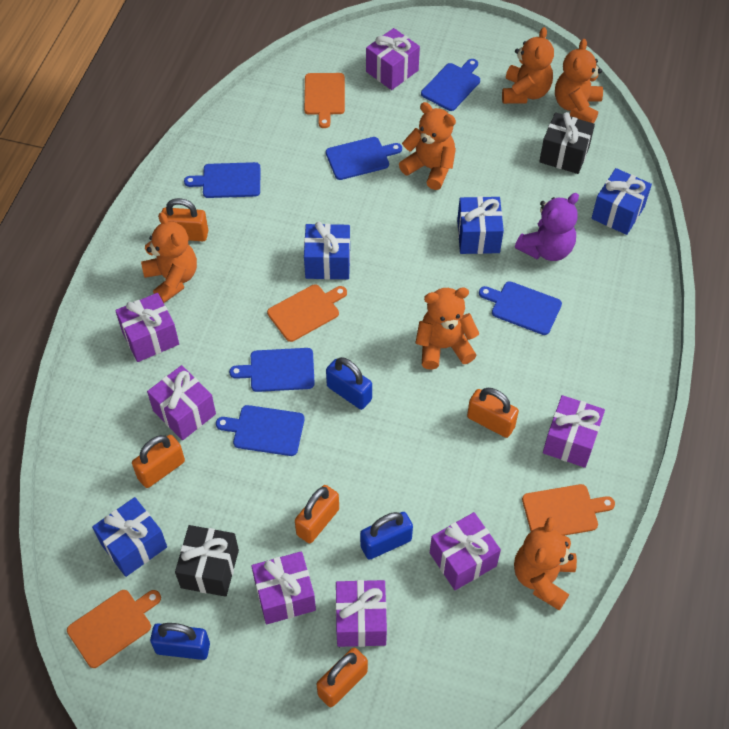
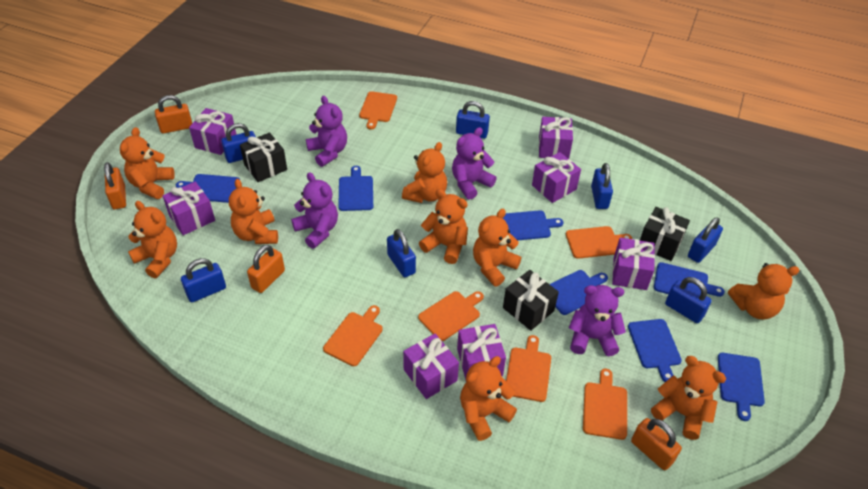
black gift: [175,525,239,597] [539,112,595,174] = 2 -> [240,132,287,182] [503,270,559,331] [640,207,690,261] = 3
blue cutting board: [184,162,260,198] [216,405,305,456] [229,348,315,392] [326,137,402,180] [421,59,480,111] [479,281,562,335] = 6 -> [176,174,240,203] [338,166,373,211] [503,210,564,240] [549,270,608,315] [628,319,682,382] [654,262,725,297] [718,353,765,421] = 7
blue gift: [92,497,167,577] [304,222,350,280] [457,196,504,254] [591,168,652,235] = 4 -> none = 0
blue padlock: [150,623,210,660] [326,357,372,410] [360,512,413,560] = 3 -> [181,258,226,302] [221,123,256,163] [387,229,416,277] [456,101,490,139] [591,163,613,209] [665,277,712,323] [688,217,723,263] = 7
orange cutting board: [67,590,161,668] [267,284,347,342] [304,73,345,128] [522,484,615,536] = 4 -> [323,305,383,366] [359,91,397,130] [418,291,484,341] [506,335,551,402] [566,226,632,259] [583,369,627,440] = 6
orange padlock: [132,435,185,488] [162,198,208,241] [295,485,339,544] [317,648,368,707] [467,388,519,438] = 5 -> [104,162,126,209] [155,95,192,134] [247,245,285,293] [631,418,682,470] = 4
orange teddy bear: [141,212,197,303] [399,102,456,190] [416,288,480,370] [502,27,554,104] [514,517,577,611] [555,39,603,123] = 6 -> [120,127,175,199] [128,201,177,278] [229,179,278,244] [402,142,447,203] [419,189,468,264] [460,356,517,441] [473,209,521,286] [651,356,726,440] [728,263,800,319] = 9
purple teddy bear: [515,193,579,261] = 1 -> [291,172,338,249] [306,96,347,167] [452,127,497,200] [569,285,626,356] = 4

